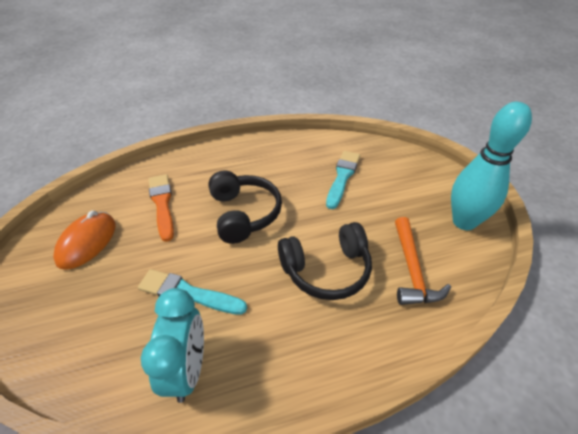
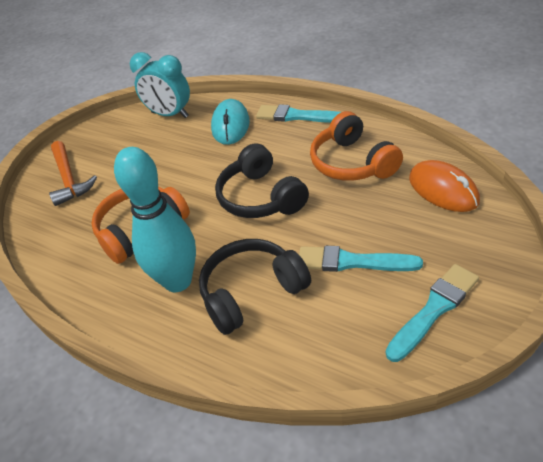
orange brush: [149,174,174,242] = 1 -> none = 0
orange headphones: none = 0 -> [91,186,190,264] [310,111,403,181] = 2
turquoise brush: [138,269,247,315] [326,151,360,209] = 2 -> [256,104,341,123] [299,246,423,272] [386,264,479,362] = 3
turquoise mouse: none = 0 -> [211,99,250,145] = 1

